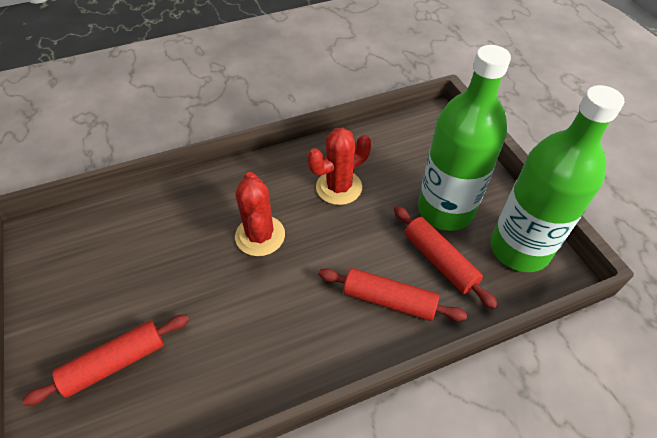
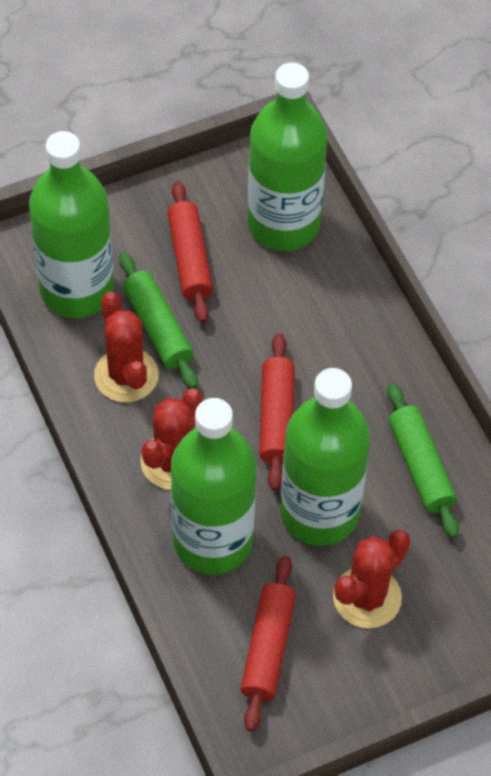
green bottle: [418,45,511,231] [490,85,624,272] = 2 -> [29,131,114,318] [171,398,256,575] [248,63,327,251] [280,368,370,546] = 4
green rolling pin: none = 0 -> [119,253,198,389] [387,383,459,538] = 2
red cactus: [235,172,285,256] [307,128,371,205] = 2 -> [94,291,159,402] [140,389,203,490] [333,530,410,628] = 3

